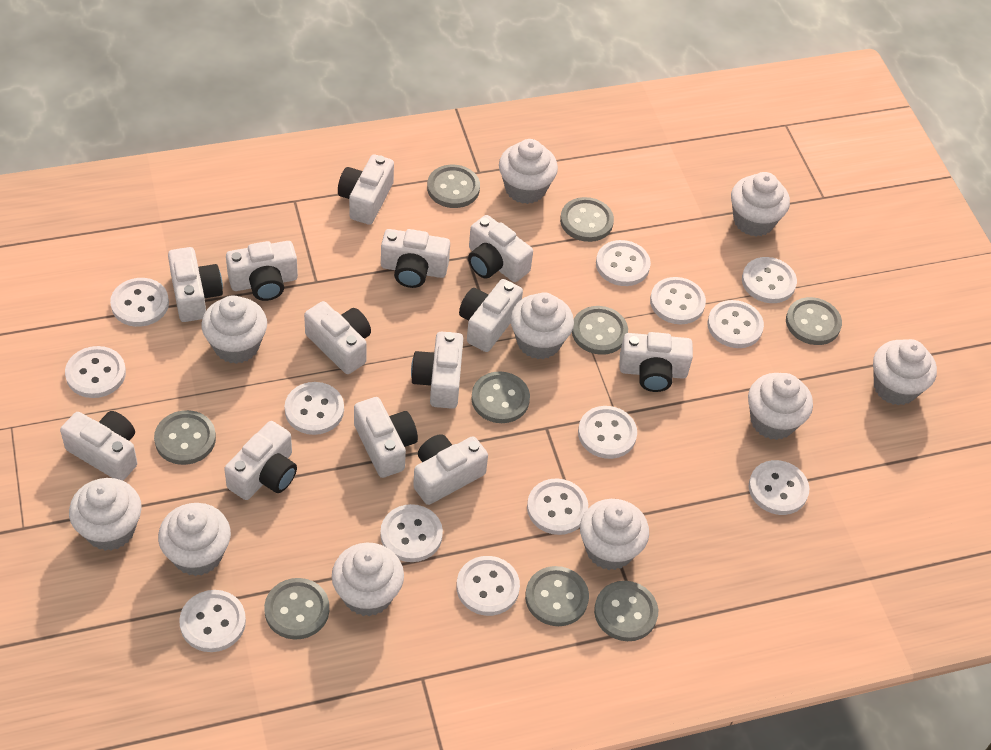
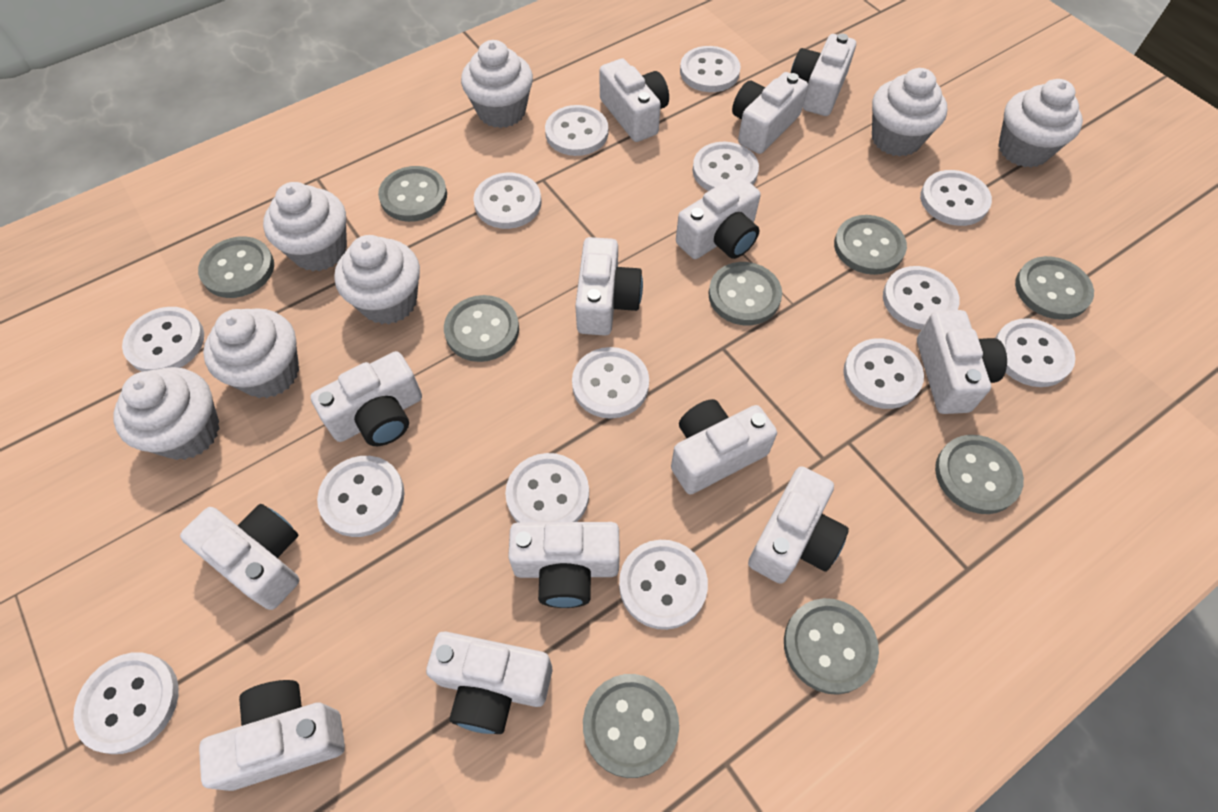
white button: [65,346,126,398] [110,278,169,327] [179,590,246,652] [285,382,344,435] [380,504,443,562] [456,556,520,616] [527,478,588,535] [578,406,637,459] [596,240,651,286] [650,277,706,324] [707,300,764,348] [742,257,797,303] [749,460,809,515] = 13 -> [73,652,179,754] [122,307,204,372] [317,456,405,537] [473,173,542,229] [505,453,589,522] [545,105,608,156] [572,347,649,419] [619,540,708,630] [680,46,741,92] [693,142,759,191] [843,338,924,409] [883,266,960,330] [920,170,992,226] [995,318,1075,387] = 14
white cupcake: [69,478,142,551] [158,503,231,576] [202,295,267,364] [332,543,404,617] [499,139,558,204] [510,292,574,359] [580,499,649,570] [731,172,790,236] [748,373,813,440] [873,339,937,406] = 10 -> [113,367,220,460] [203,308,299,398] [263,182,347,272] [334,235,420,324] [461,40,533,128] [872,68,948,156] [998,79,1083,167] = 7

